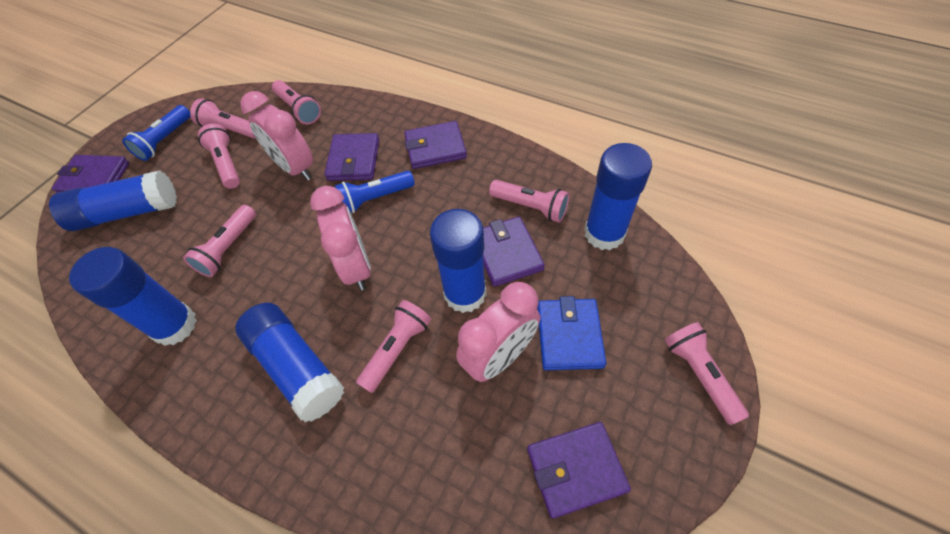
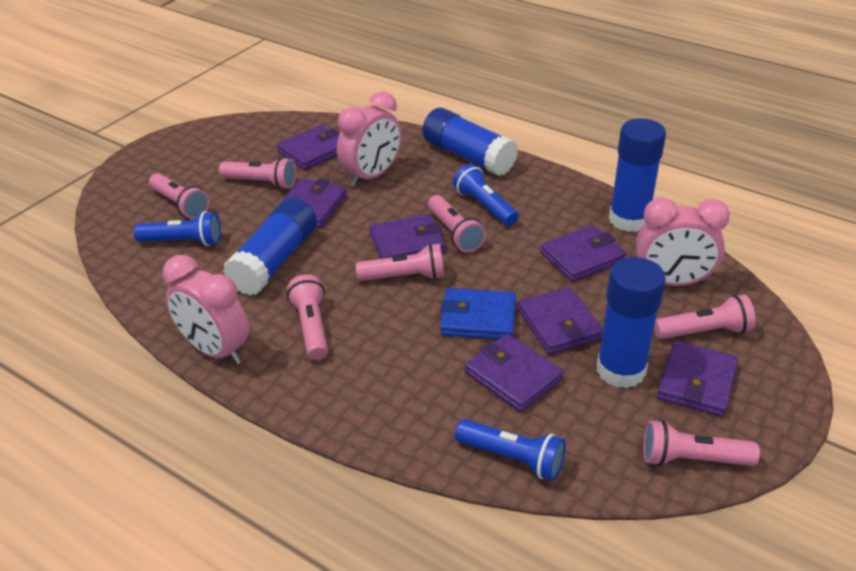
blue flashlight: [122,105,191,161] [335,171,415,213] = 2 -> [134,211,221,246] [453,164,519,226] [455,419,566,481] = 3
blue glue stick: [49,170,177,231] [69,247,197,346] [235,303,344,422] [430,209,487,313] [584,143,652,250] = 5 -> [223,198,317,296] [422,108,518,176] [597,257,666,389] [609,118,666,232] = 4
purple wallet: [52,155,129,193] [324,133,379,181] [404,121,467,169] [483,217,545,287] [527,422,631,519] = 5 -> [277,125,340,170] [280,178,347,228] [370,214,446,259] [465,334,564,412] [518,287,603,354] [540,225,626,282] [657,340,738,417] = 7

